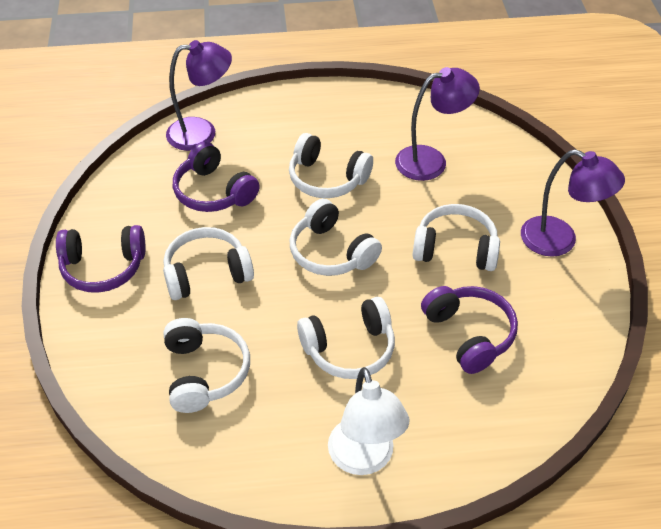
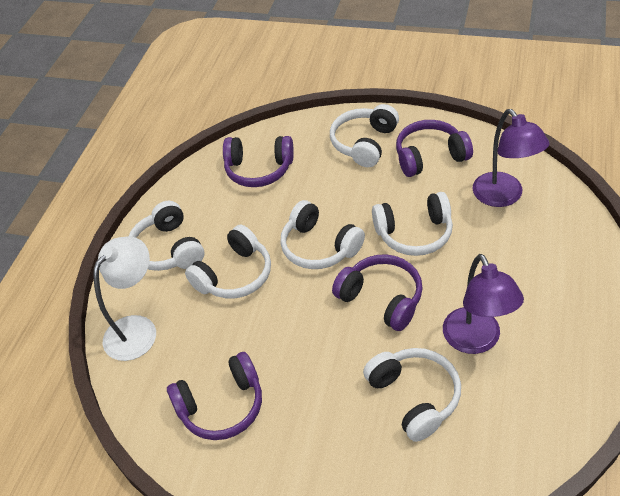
purple headphones: [56,225,146,293] [173,142,260,212] [421,286,518,374] = 3 -> [167,352,262,440] [223,136,294,187] [332,254,423,331] [396,120,473,177] = 4
purple lamp: [166,40,232,151] [395,67,480,181] [521,149,625,257] = 3 -> [443,254,524,354] [473,109,549,207] = 2

